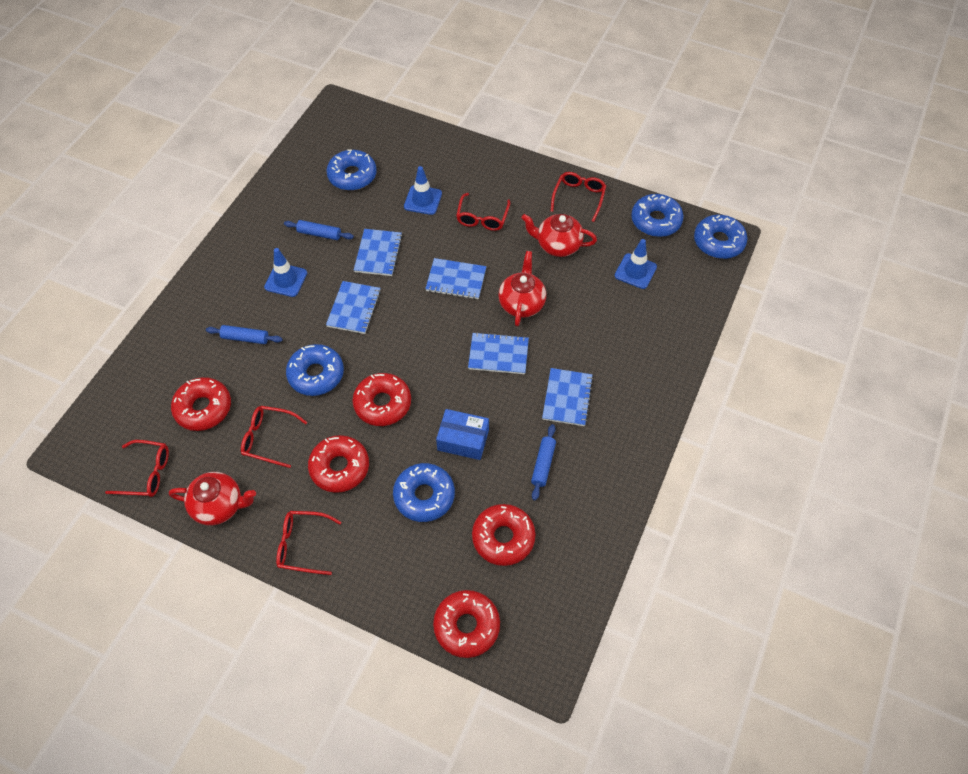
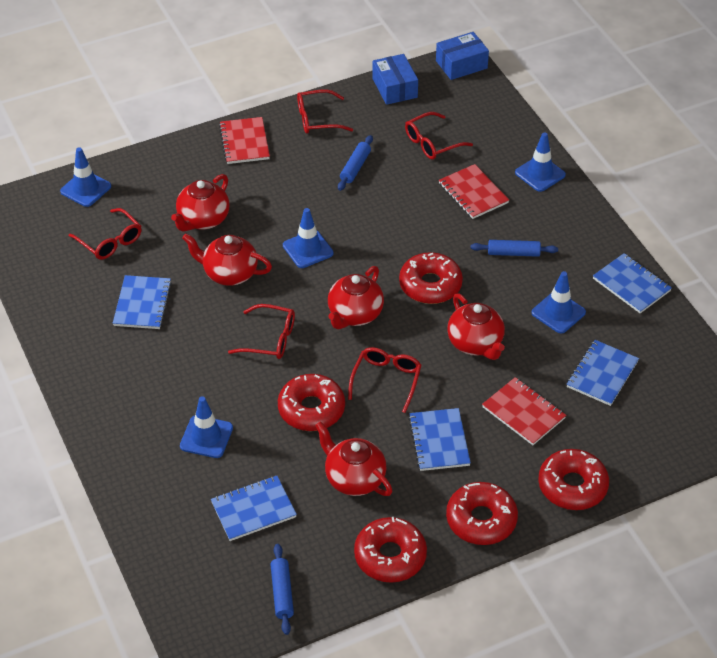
blue box: [436,409,489,460] = 1 -> [372,54,418,105] [436,32,489,80] = 2
blue donut: [286,344,344,396] [326,149,377,191] [393,463,455,522] [631,194,684,237] [694,215,747,259] = 5 -> none = 0
blue traffic cone: [264,248,307,297] [404,166,442,215] [615,239,657,289] = 3 -> [60,147,111,207] [180,396,233,458] [283,208,333,268] [515,132,566,192] [531,271,586,333] = 5
red notebook: none = 0 -> [219,117,270,164] [439,164,509,219] [482,377,566,445] = 3
red teapot: [169,472,256,526] [498,251,546,327] [521,214,597,257] = 3 -> [171,174,230,232] [182,234,272,286] [315,421,392,496] [328,266,384,329] [447,293,505,360] = 5

